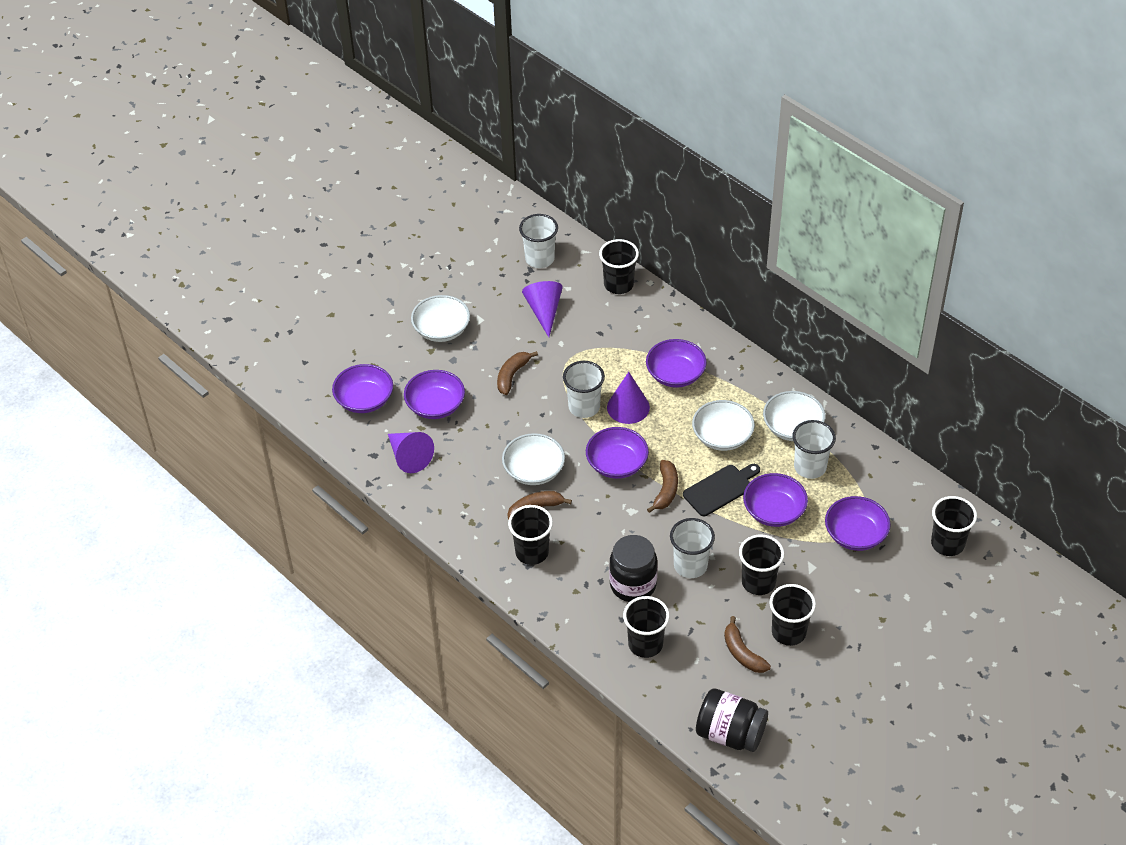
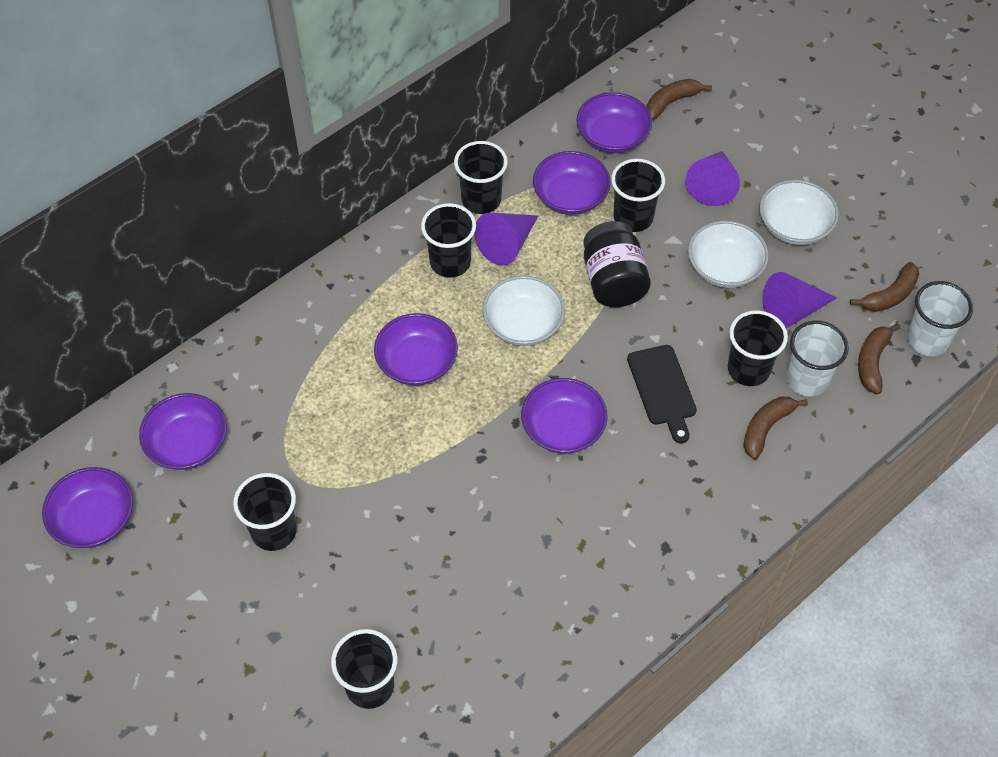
black jar: [609,535,657,602] [696,688,768,752] = 2 -> [583,221,651,307] = 1
white bowl: [411,295,470,342] [502,433,565,485] [692,400,755,451] [763,391,825,441] = 4 -> [483,276,565,346] [688,221,769,288] [759,180,839,245] = 3
white cup: [519,214,558,268] [563,361,605,418] [670,518,715,578] [792,420,836,479] = 4 -> [786,321,849,396] [907,281,973,356] = 2

